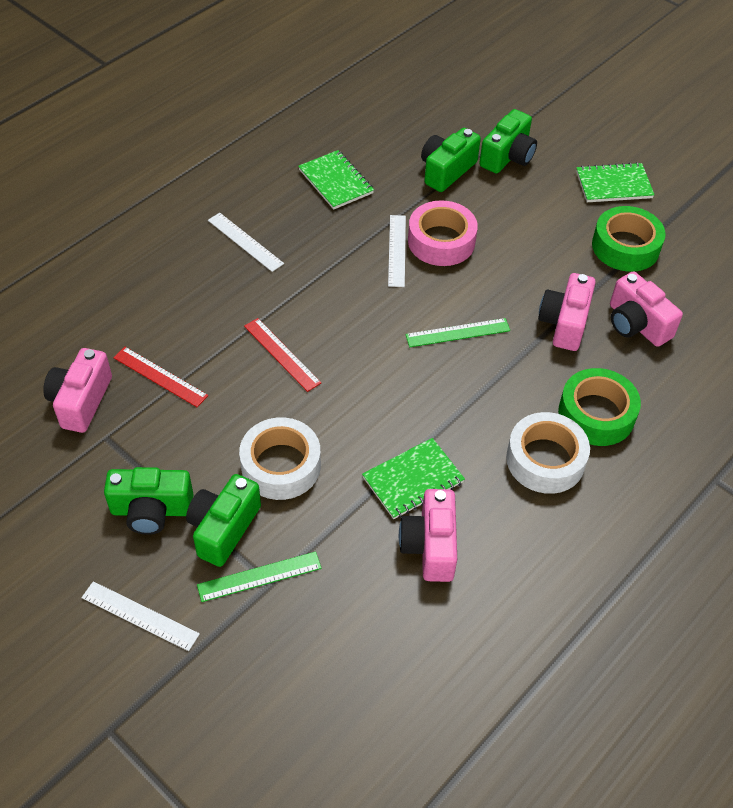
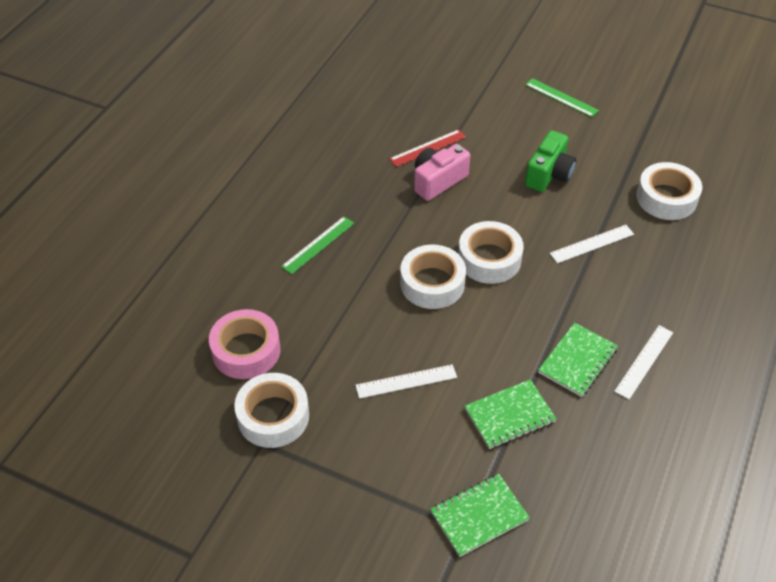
green camera: [104,467,193,535] [186,474,261,567] [421,128,481,192] [479,109,537,174] = 4 -> [525,130,576,192] = 1
green tape: [558,368,641,446] [592,206,665,272] = 2 -> none = 0
pink camera: [43,348,112,433] [399,489,457,582] [538,273,596,351] [610,271,683,347] = 4 -> [414,144,470,201] = 1
red ruler: [113,347,208,407] [244,318,321,392] = 2 -> [389,129,466,167] = 1
white tape: [239,417,321,500] [506,412,590,494] = 2 -> [234,373,309,448] [400,245,466,309] [458,221,524,284] [636,162,702,220] = 4

